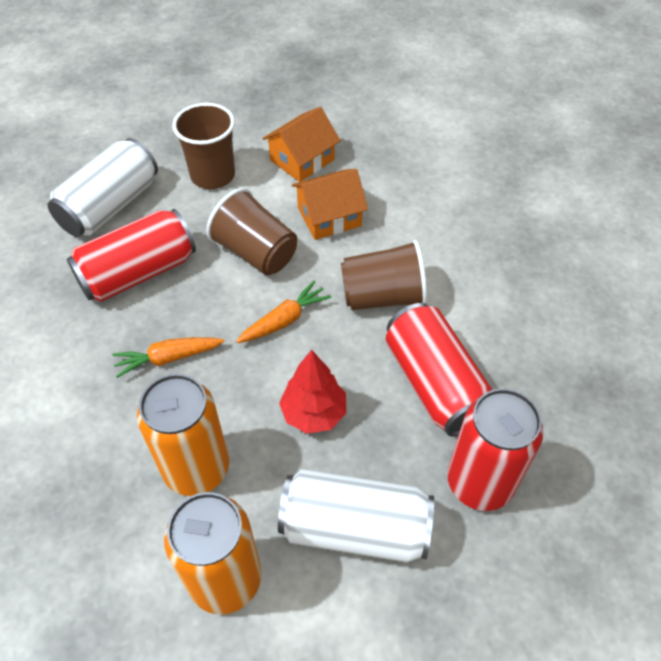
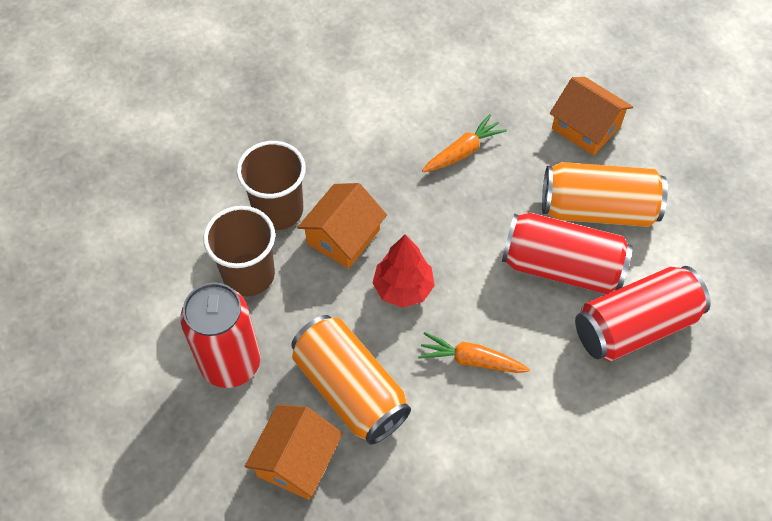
brown cup: [172,103,235,189] [206,188,297,275] [341,240,427,310] = 3 -> [203,206,275,296] [237,141,306,230] = 2
orange house: [262,107,341,182] [292,169,368,240] = 2 -> [245,405,343,500] [297,183,387,269] [550,77,633,156] = 3
white can: [48,138,158,237] [278,469,434,563] = 2 -> none = 0

